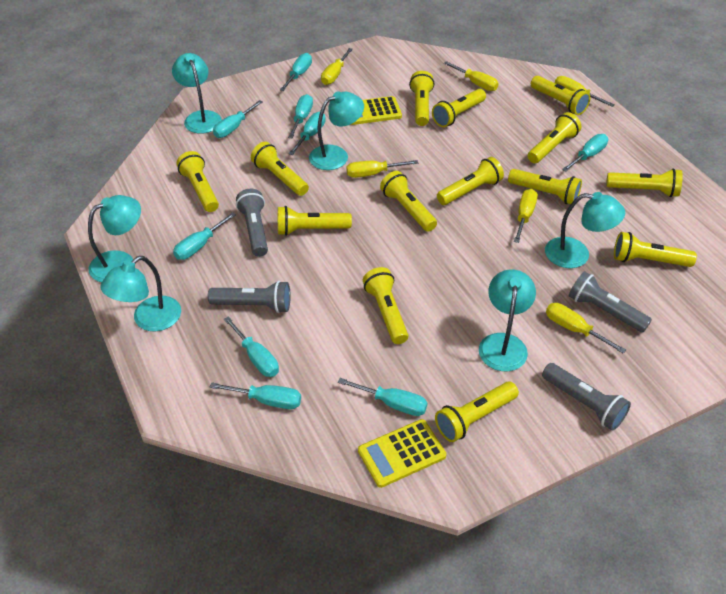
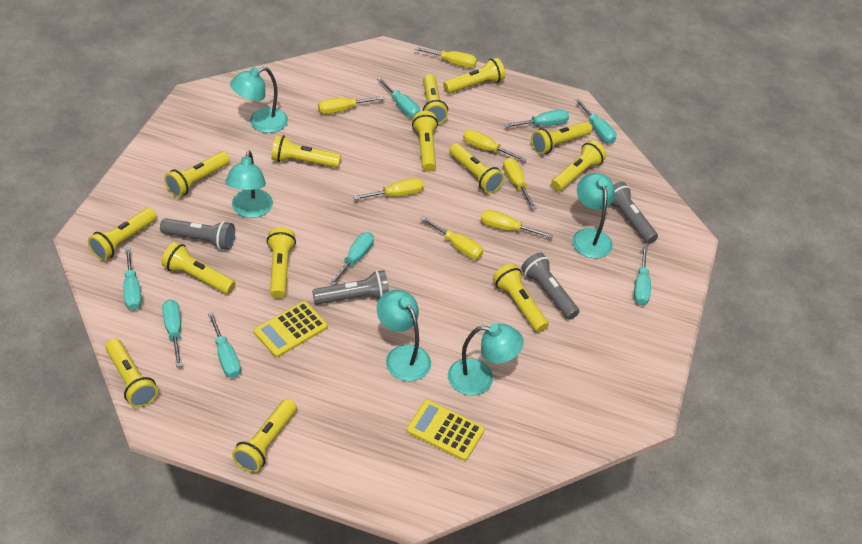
turquoise lamp: [88,195,141,282] [100,256,181,331] [172,53,222,134] [309,91,364,170] [479,269,536,371] [545,192,625,268] = 6 -> [225,150,273,218] [230,67,288,133] [377,290,431,381] [448,324,524,396] [572,173,615,258] = 5
turquoise screwdriver: [173,212,236,260] [210,382,301,409] [213,100,263,138] [224,316,279,377] [280,53,312,91] [288,94,313,139] [288,112,326,155] [338,378,428,416] [562,134,608,171] = 9 -> [123,248,142,310] [162,299,182,367] [208,312,241,378] [329,232,374,286] [377,77,420,118] [505,110,569,127] [575,99,616,144] [634,246,651,305] = 8
yellow screwdriver: [321,48,353,85] [346,160,418,178] [444,61,499,91] [514,189,538,243] [546,303,626,353] [555,76,615,107] = 6 -> [318,96,384,114] [353,178,424,200] [414,47,477,68] [421,216,483,259] [463,130,527,162] [481,210,553,238] [503,158,536,210] = 7

